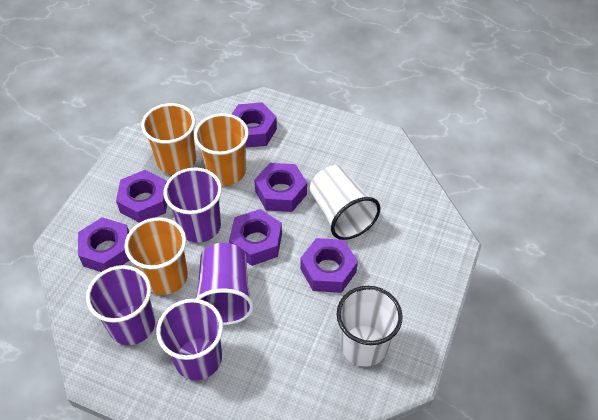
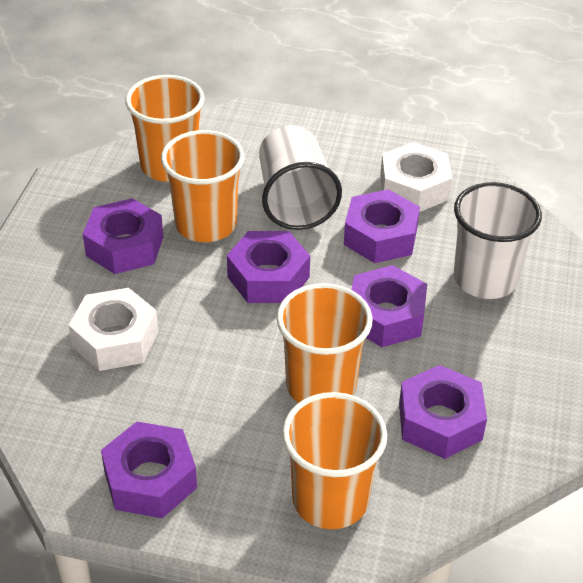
orange cup: [124,217,188,295] [141,103,196,175] [194,113,249,186] = 3 -> [125,75,205,182] [161,130,244,242] [277,283,373,403] [282,392,387,529] = 4
purple cup: [86,265,155,345] [156,299,223,380] [164,167,222,243] [195,243,254,325] = 4 -> none = 0
white nut: none = 0 -> [68,288,158,371] [380,142,452,212] = 2

